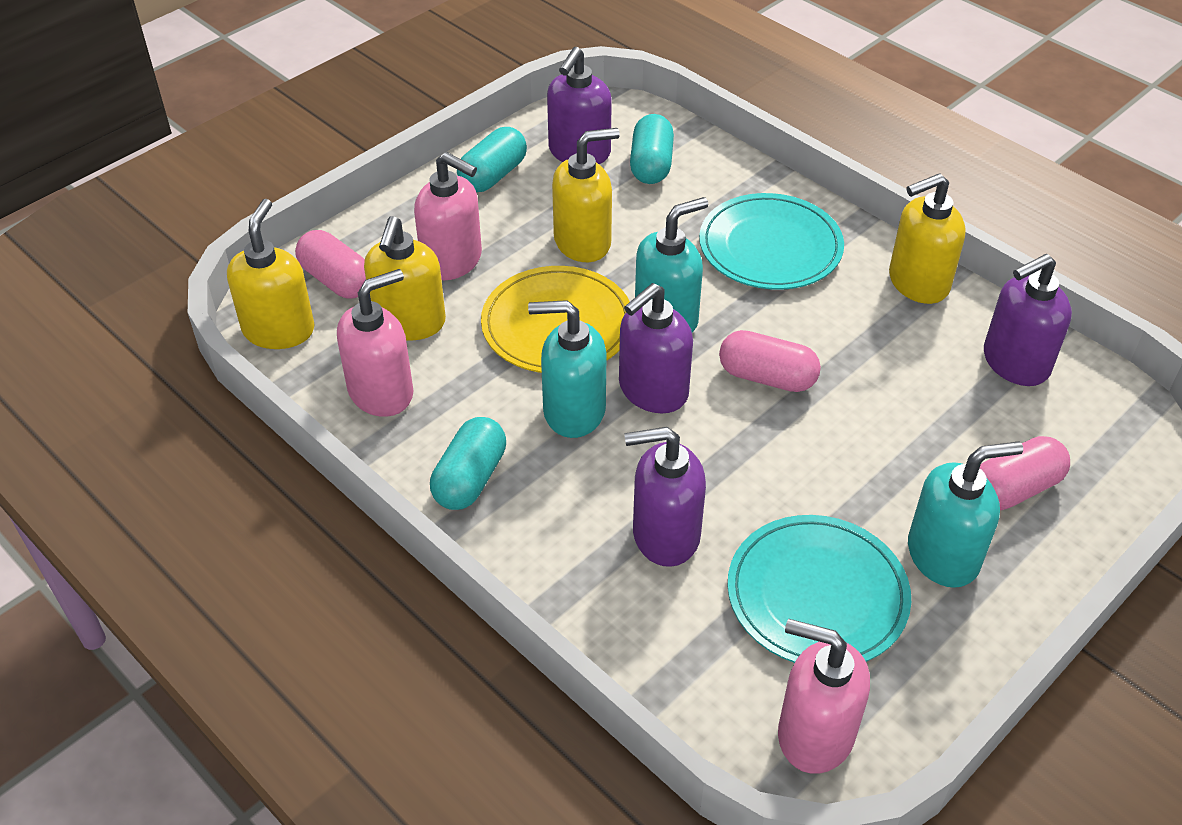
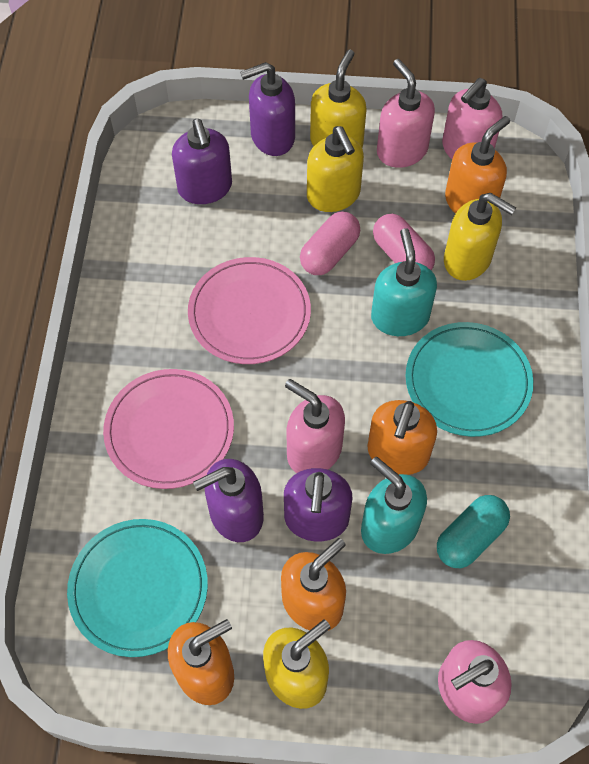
orange soap dispenser: none = 0 -> [168,619,234,705] [281,538,346,630] [367,400,437,475] [445,116,510,214] = 4
pink capsule: [295,230,366,299] [719,330,821,392] [980,436,1070,510] = 3 -> [300,211,360,275] [373,214,435,270] = 2
pink plate: none = 0 -> [103,369,234,489] [188,257,311,364] = 2
pink soap dispenser: [337,269,413,417] [414,152,482,280] [778,619,870,774] = 3 -> [285,379,345,473] [377,59,435,168] [438,640,512,724] [442,78,502,159] = 4
turquoise capsule: [430,417,506,510] [457,127,527,192] [630,114,674,184] = 3 -> [437,495,510,568] = 1
turquoise soap dispenser: [528,300,606,438] [635,197,708,333] [908,441,1023,588] = 3 -> [361,457,427,554] [371,228,437,336] = 2
yellow plate: [481,266,630,373] = 1 -> none = 0

